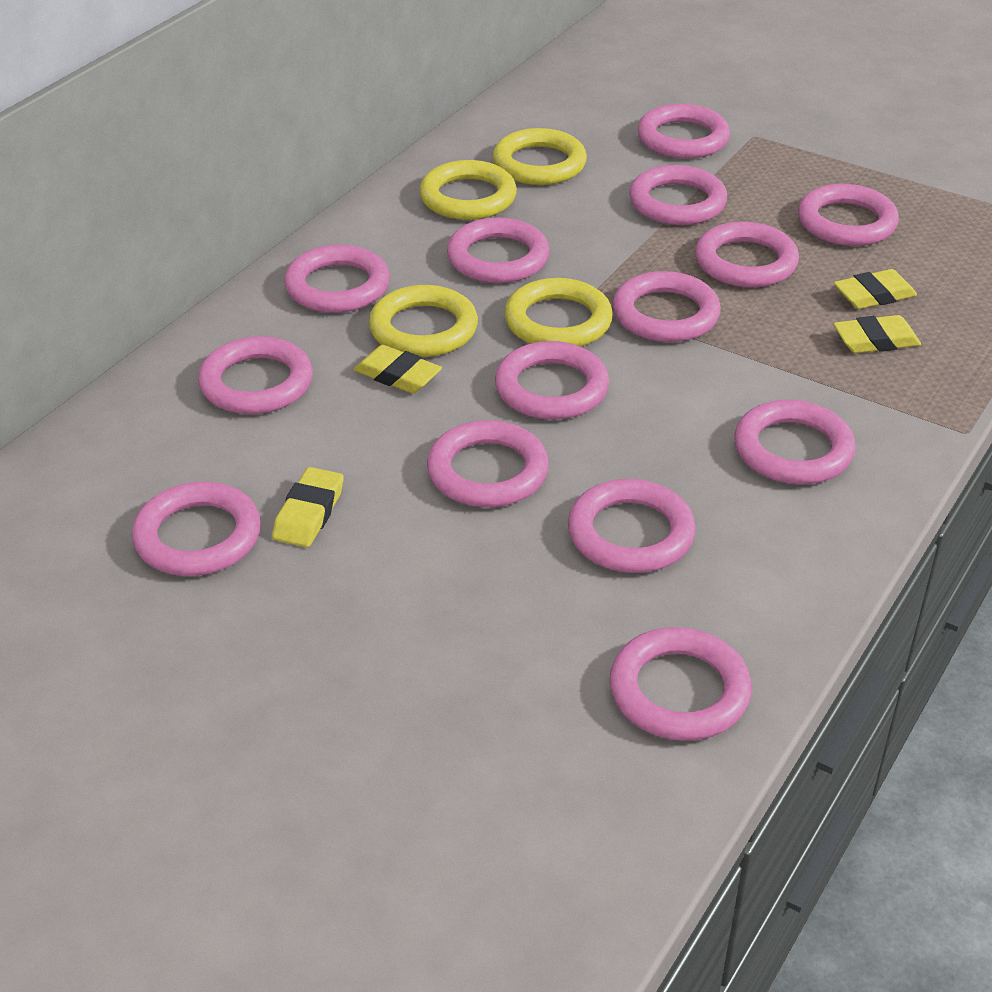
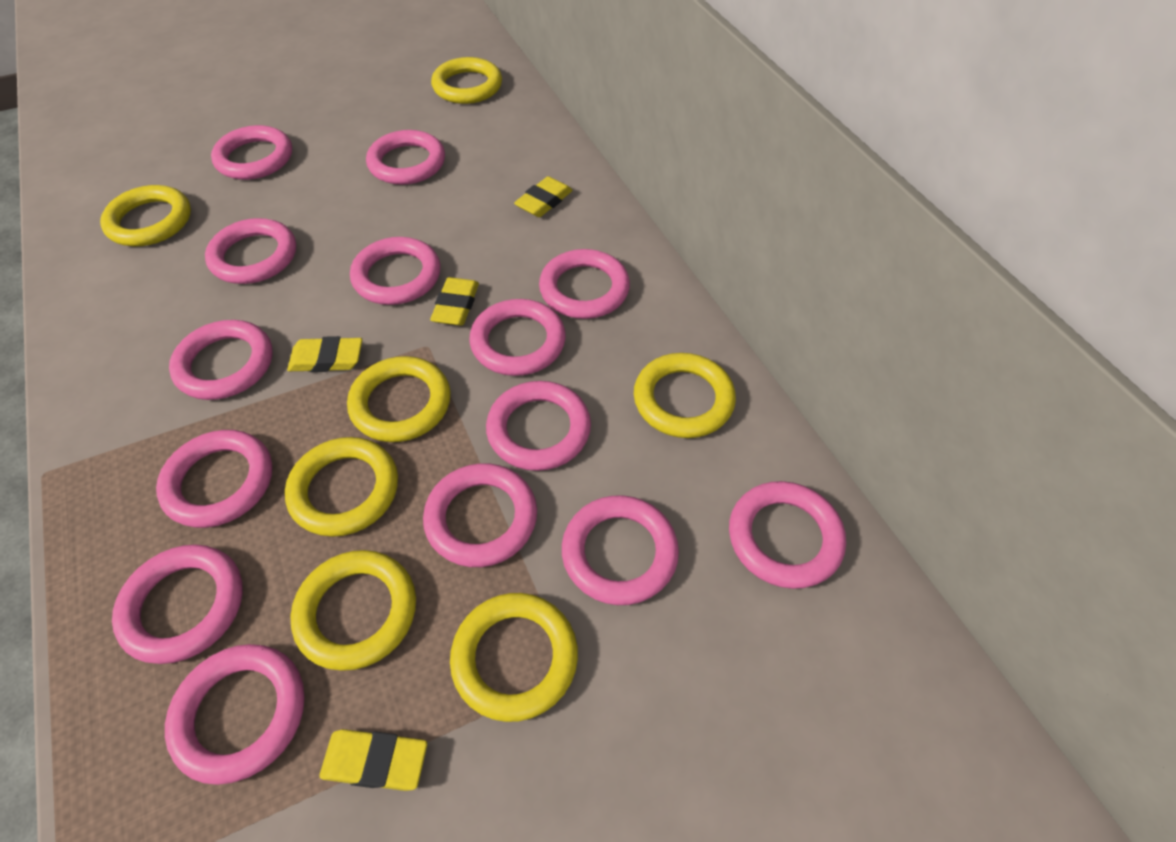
yellow ring: [369,285,478,357] [419,160,517,220] [493,128,587,185] [504,278,613,347] = 4 -> [100,185,191,246] [285,437,398,537] [290,550,416,671] [347,356,451,442] [431,57,502,104] [450,593,578,722] [634,353,736,438] = 7

